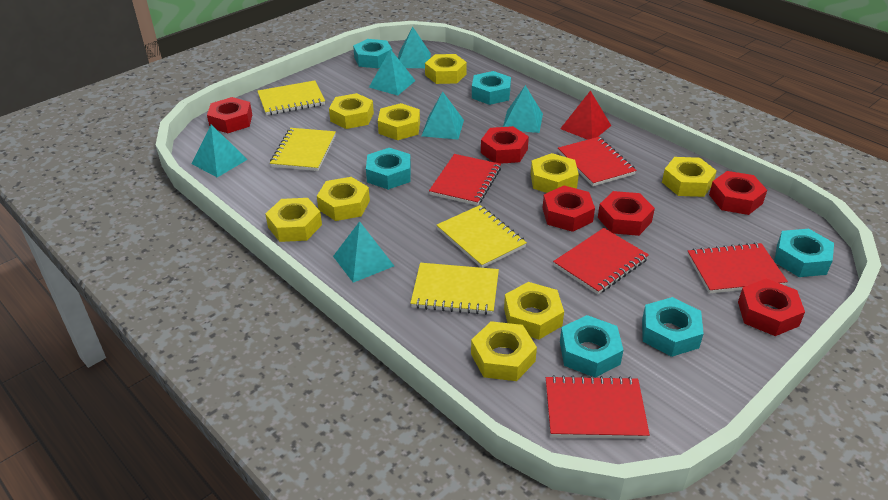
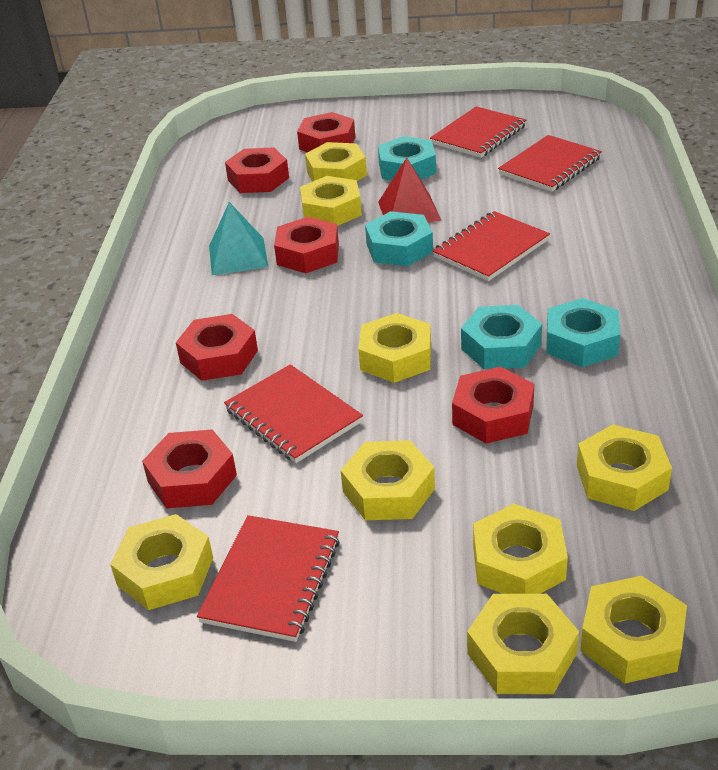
turquoise nut: [353,39,392,68] [366,148,411,190] [472,71,511,105] [560,315,623,378] [642,297,704,357] [774,229,834,277] = 6 -> [365,211,433,266] [378,136,436,181] [461,305,542,370] [546,298,620,367] = 4
turquoise pyramid: [192,125,248,177] [333,221,394,283] [369,49,416,96] [398,27,431,68] [422,91,464,140] [503,85,543,133] = 6 -> [209,202,268,275] = 1
yellow notebook: [257,80,325,115] [270,128,336,171] [410,263,499,315] [437,205,527,268] = 4 -> none = 0

